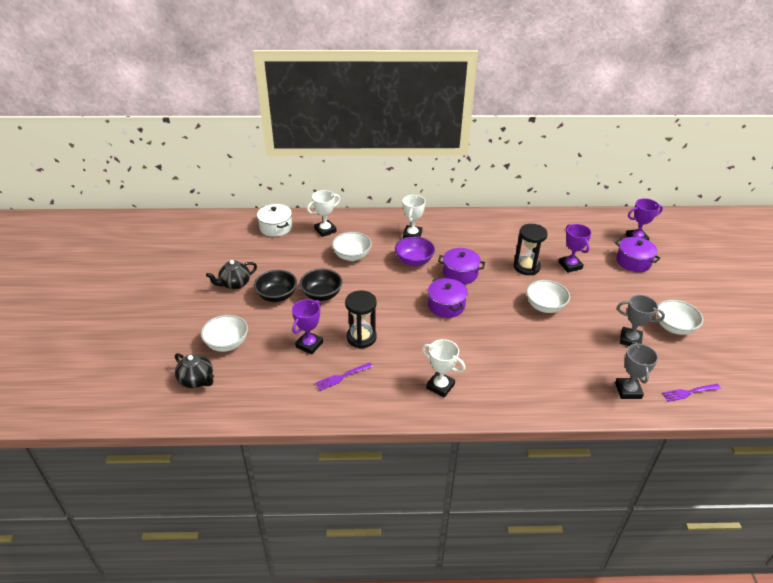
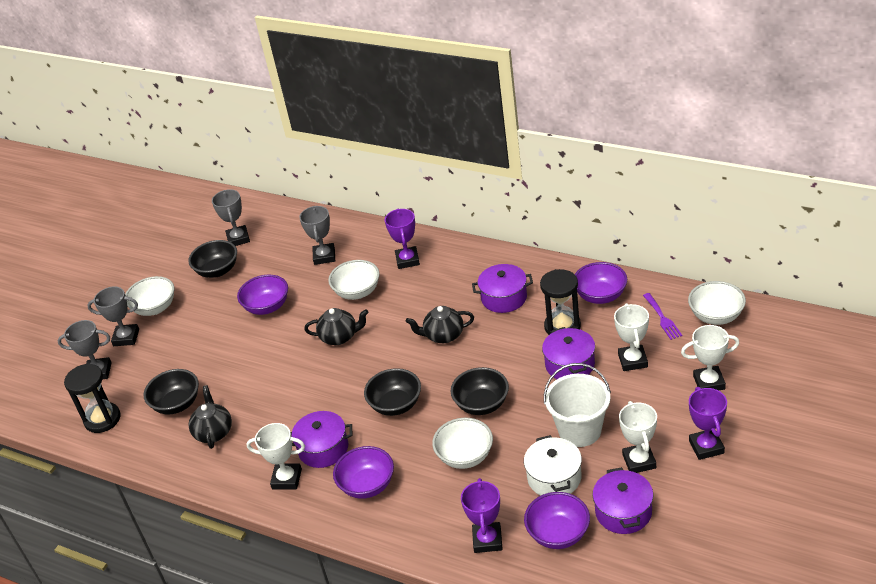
black bowl: [254,270,297,302] [300,269,342,301] = 2 -> [144,369,199,415] [188,240,237,278] [364,368,421,416] [450,367,509,415] = 4
black teapot: [175,353,214,388] [206,260,257,290] = 2 -> [189,385,232,449] [304,308,369,345] [406,306,474,343] = 3
grey trophy: [615,342,658,399] [617,295,665,346] = 2 -> [57,320,112,379] [87,287,139,346] [212,189,250,246] [299,206,335,265] = 4
purple bowl: [395,237,435,266] = 1 -> [237,275,288,315] [333,446,394,499] [524,492,590,549] [575,262,627,304] = 4
purple fork: [315,363,373,391] [662,384,721,402] = 2 -> [643,293,682,340] = 1
purple pot: [428,278,468,318] [438,248,485,284] [615,237,661,272] = 3 -> [290,411,352,468] [472,264,533,313] [542,327,595,379] [592,467,653,534] = 4
white bucket: none = 0 -> [544,363,611,447] = 1
white trophy: [307,190,340,237] [403,195,426,239] [422,339,465,398] = 3 -> [246,423,305,489] [614,303,649,371] [619,401,657,473] [681,325,739,391] = 4

